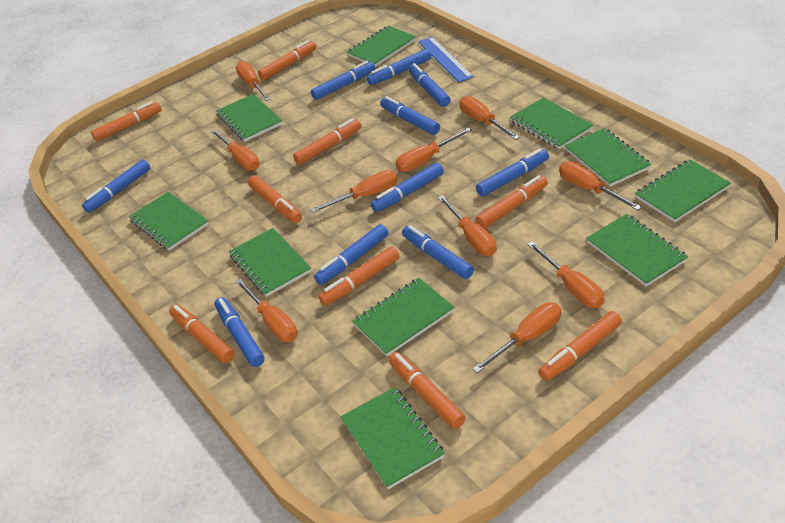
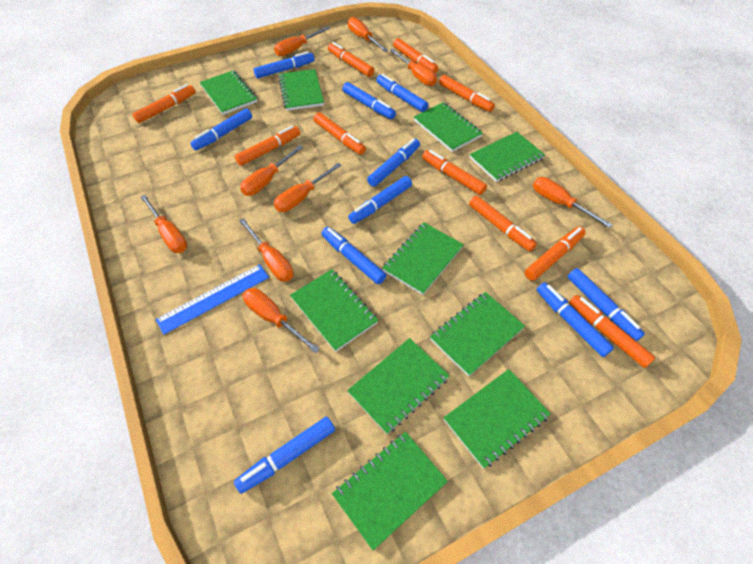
orange marker: [91,101,162,141] [169,304,235,363] [248,175,302,223] [258,40,316,80] [293,118,362,165] [318,246,400,306] [388,352,466,429] [476,175,548,228] [538,311,622,381] = 9 -> [132,84,196,123] [235,125,300,166] [313,112,366,155] [328,42,375,77] [393,38,439,74] [422,150,487,195] [439,75,495,112] [469,196,537,251] [525,227,586,281] [569,295,655,368] = 10
orange screwdriver: [210,129,260,171] [235,279,298,342] [236,61,271,101] [310,170,398,213] [395,127,472,172] [438,195,497,256] [460,96,520,140] [472,302,561,373] [527,241,605,308] [559,161,642,210] = 10 -> [140,195,187,253] [239,218,293,282] [240,145,303,196] [243,288,320,353] [274,27,330,56] [274,163,342,212] [348,17,388,52] [389,49,437,86] [533,177,613,228] = 9

